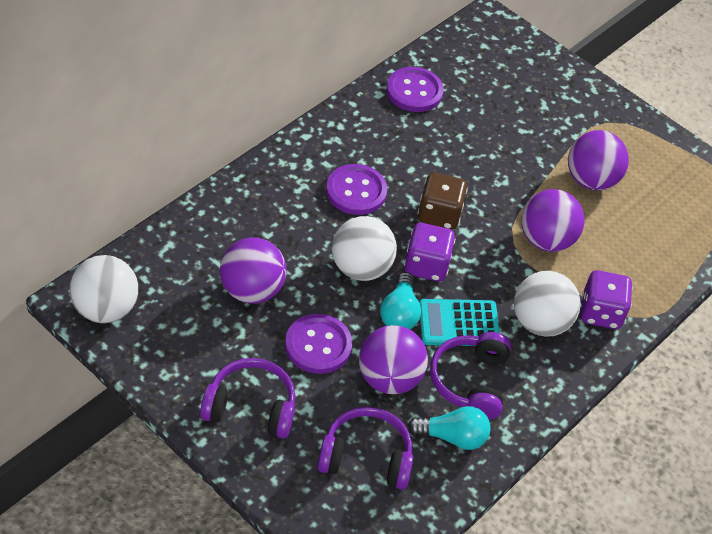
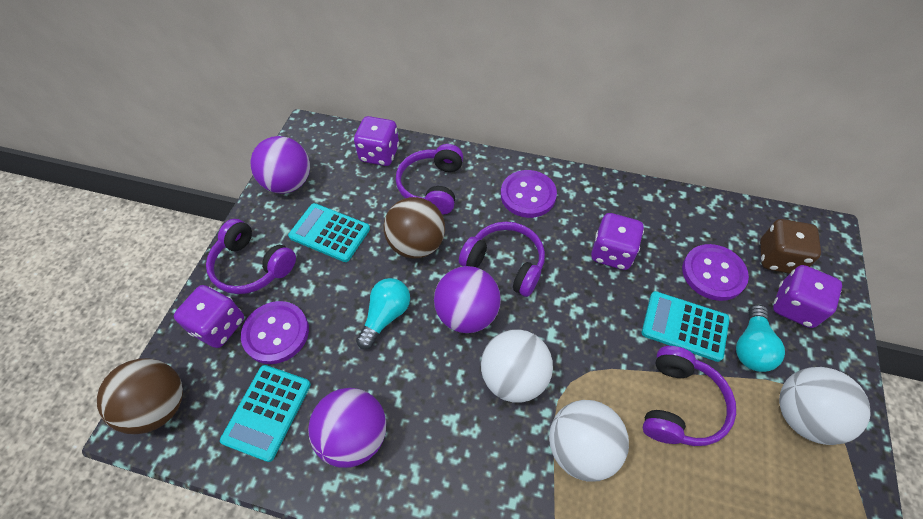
brown ball: none = 0 -> [97,358,183,434] [384,197,445,259] = 2
purple ball: [220,237,287,304] [359,325,428,394] [521,189,585,252] [568,130,629,190] = 4 -> [251,136,310,194] [308,388,386,468] [434,266,501,333] = 3
purple dice: [404,223,455,281] [581,270,633,329] = 2 -> [174,285,244,348] [354,116,399,166] [591,213,644,270] [773,265,842,328] = 4
purple headphones: [200,358,295,439] [318,407,413,490] [430,332,511,420] = 3 -> [206,219,296,294] [396,144,463,215] [459,222,545,297] [643,346,736,446] = 4
turquoise calculator: [419,299,500,346] = 1 -> [220,365,311,462] [288,203,370,262] [642,291,730,362] = 3

